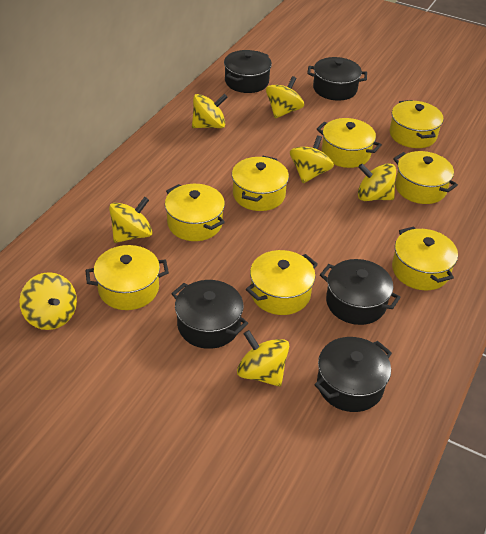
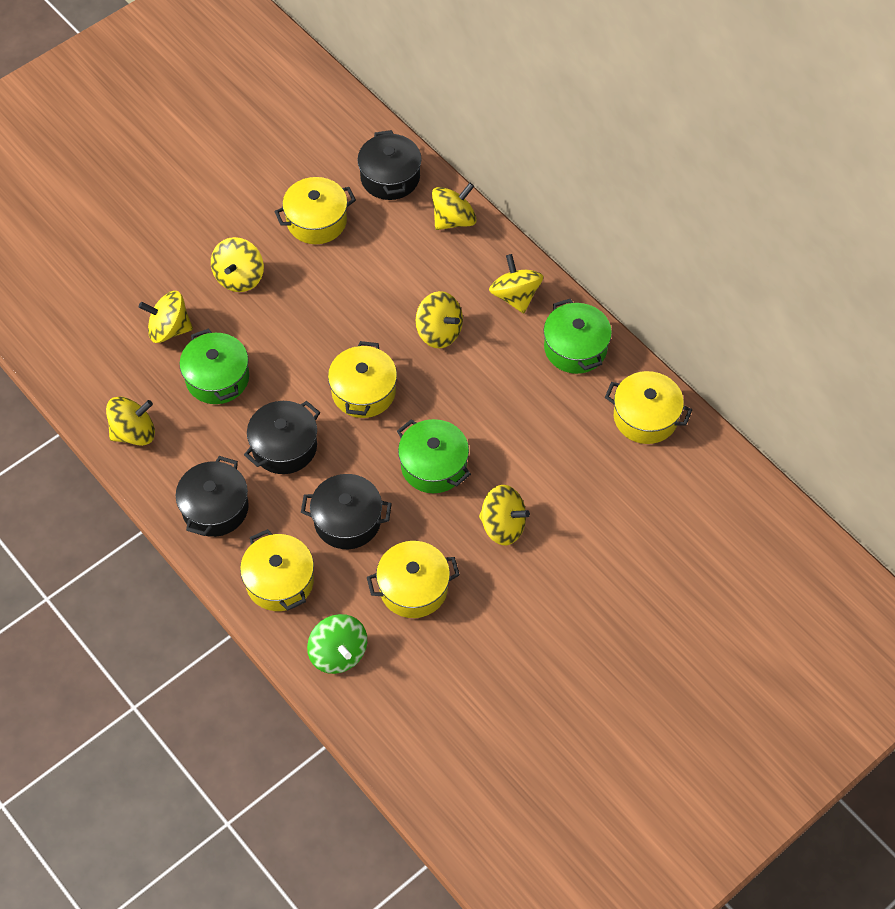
black pot: [171,280,248,349] [224,50,272,93] [307,57,367,101] [314,337,392,412] [320,259,401,325] = 5 -> [176,456,249,537] [244,401,320,474] [301,474,392,549] [357,130,422,200] = 4
green pot: none = 0 -> [180,328,249,404] [397,419,471,493] [543,299,612,374] = 3
green spinning top: none = 0 -> [307,614,367,674] = 1
yellow pot: [85,245,169,310] [165,184,225,241] [232,156,289,211] [246,250,318,315] [317,118,382,168] [390,100,444,148] [392,227,458,290] [393,151,458,204] = 8 -> [240,529,314,611] [274,177,356,244] [328,341,397,418] [367,541,460,618] [605,371,692,444] = 5

